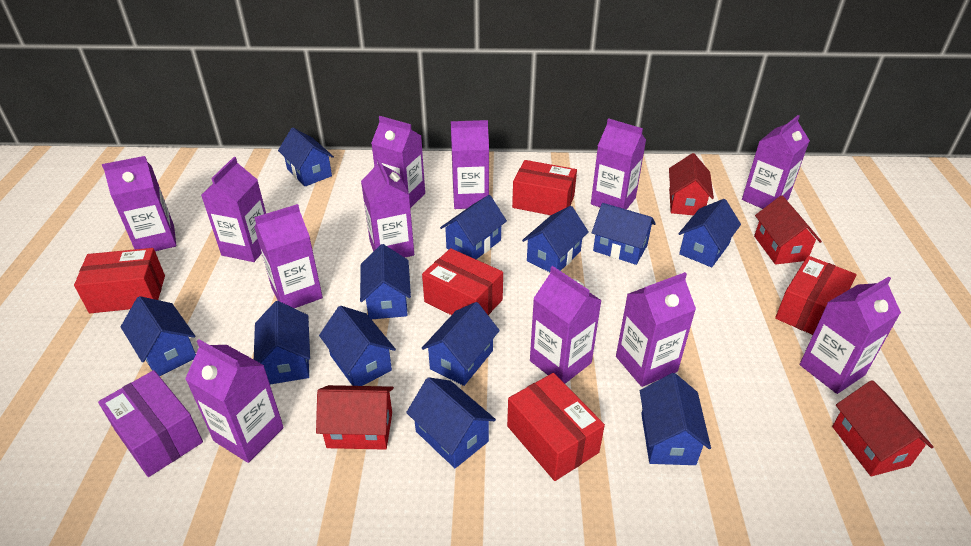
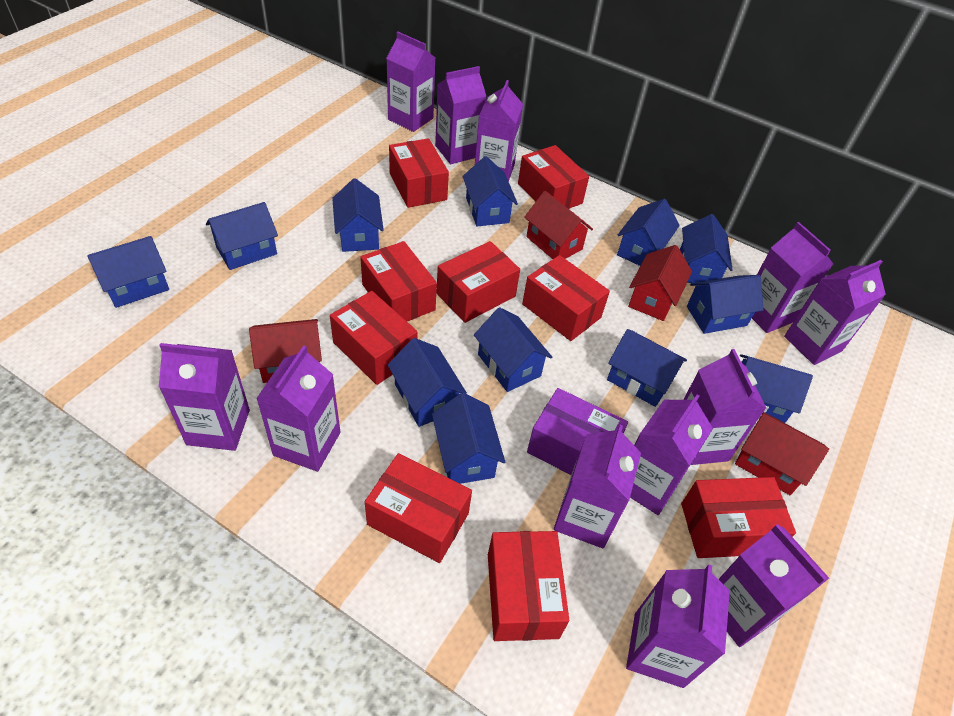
red box: [74,248,165,313] [422,248,503,315] [507,373,605,481] [512,160,577,215] [775,256,857,335] = 5 -> [330,291,418,385] [360,241,437,321] [365,453,472,563] [389,138,449,208] [436,241,520,323] [488,531,569,641] [518,145,589,209] [522,255,610,341] [681,477,796,558] = 9

